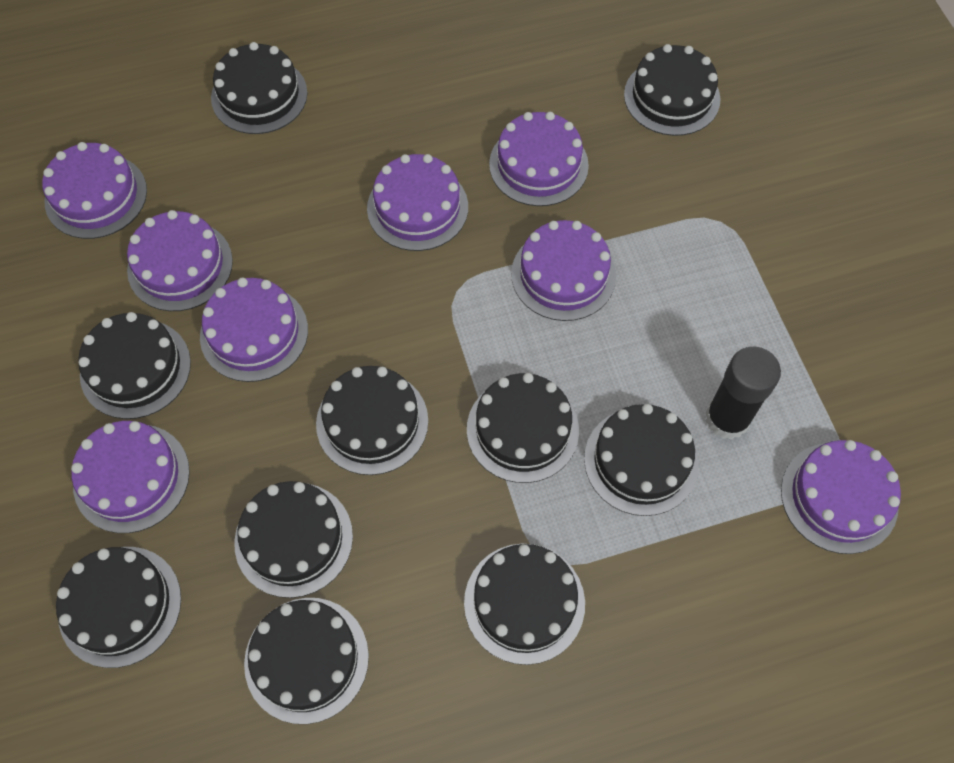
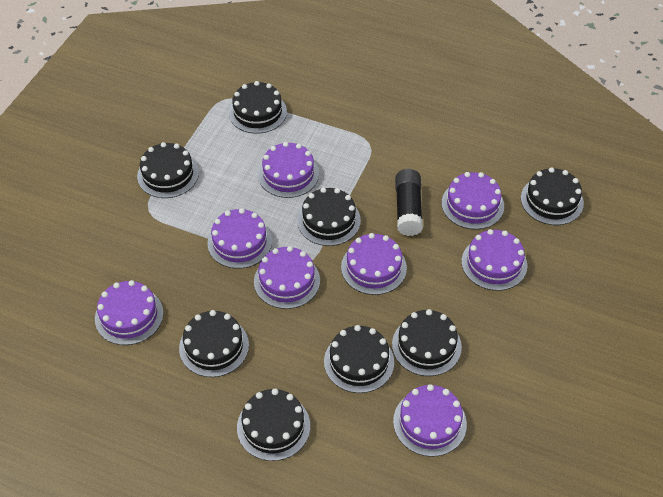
black cake: [56,547,181,668] [78,312,191,419] [211,42,307,134] [234,481,353,598] [244,598,369,724] [316,366,428,475] [464,544,585,665] [467,373,579,483] [584,404,699,516] [624,44,720,136] = 10 -> [137,142,199,198] [179,310,249,377] [229,81,287,134] [237,389,310,461] [297,187,361,246] [324,325,394,393] [392,309,462,376] [521,167,584,225] = 8

